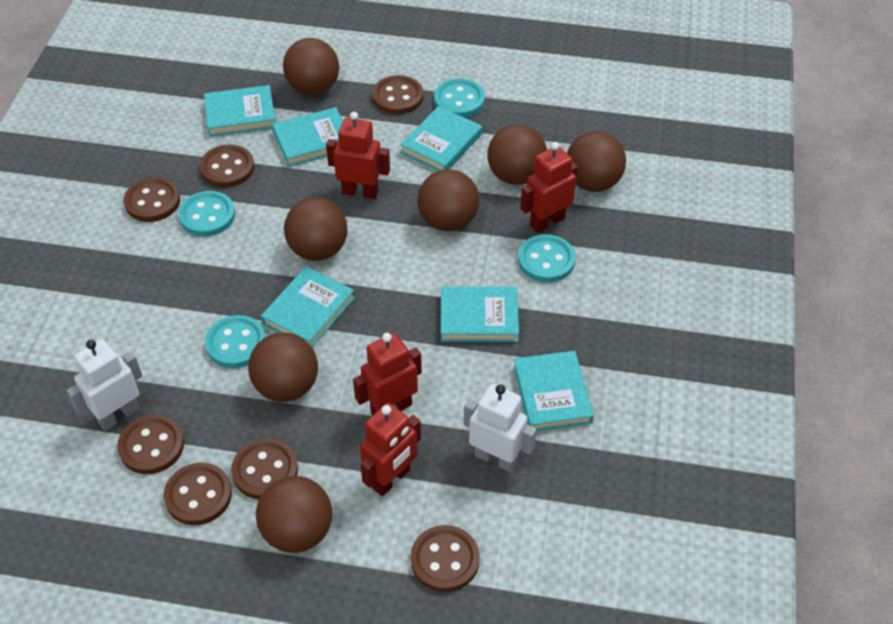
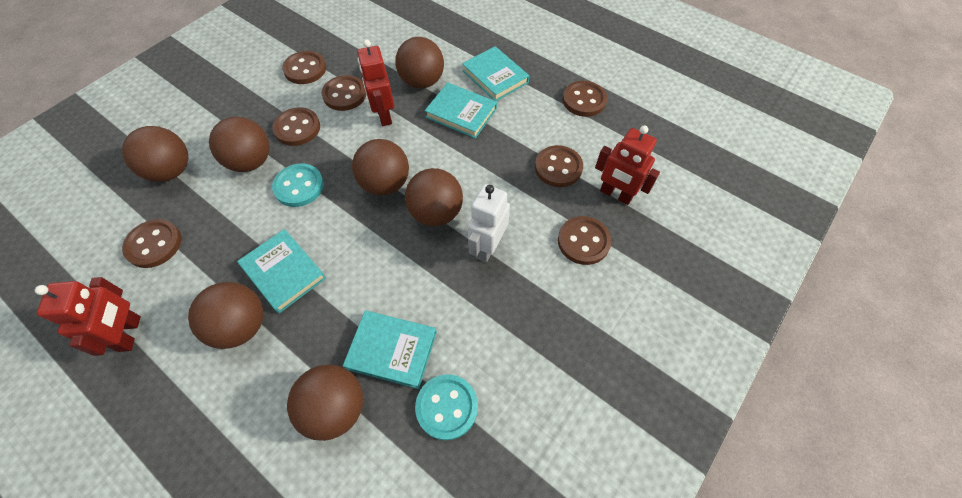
red robot: [326,112,390,199] [353,333,422,415] [360,403,421,496] [520,142,578,233] = 4 -> [35,277,141,356] [357,40,394,126] [595,126,660,205] = 3
turquoise book: [204,85,276,137] [261,266,355,347] [272,107,343,167] [400,106,482,171] [441,287,519,342] [514,351,594,431] = 6 -> [237,229,326,313] [343,311,437,389] [425,82,497,138] [462,46,529,101] = 4
turquoise button: [178,191,235,236] [205,315,266,368] [434,78,485,117] [518,234,575,282] = 4 -> [272,163,324,207] [415,374,478,440] = 2
white robot: [67,339,142,431] [464,384,536,473] = 2 -> [468,184,510,263] = 1

